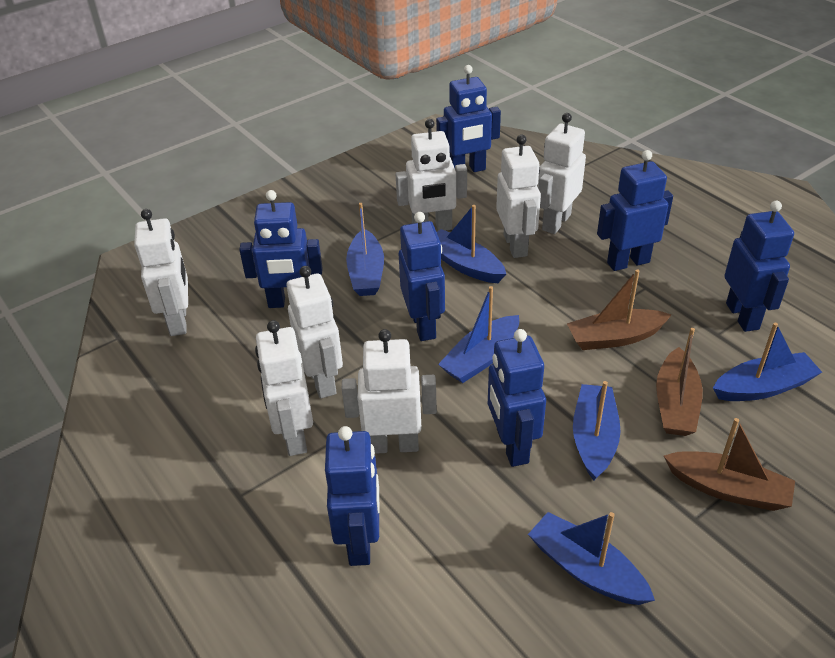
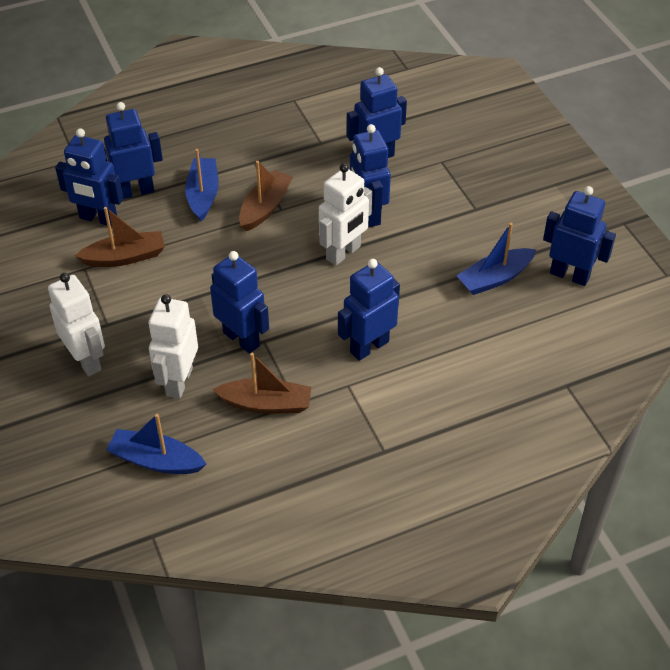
blue boat: [346,203,384,296] [437,205,506,283] [438,286,519,383] [528,512,655,605] [573,381,621,481] [713,323,822,401] = 6 -> [106,414,206,474] [185,149,219,221] [456,223,536,295] = 3
white robot: [134,209,188,336] [255,320,313,456] [286,266,343,398] [342,329,437,454] [395,119,467,231] [496,135,541,258] [537,113,586,234] = 7 -> [48,273,105,376] [149,294,198,399] [319,163,372,266] = 3

